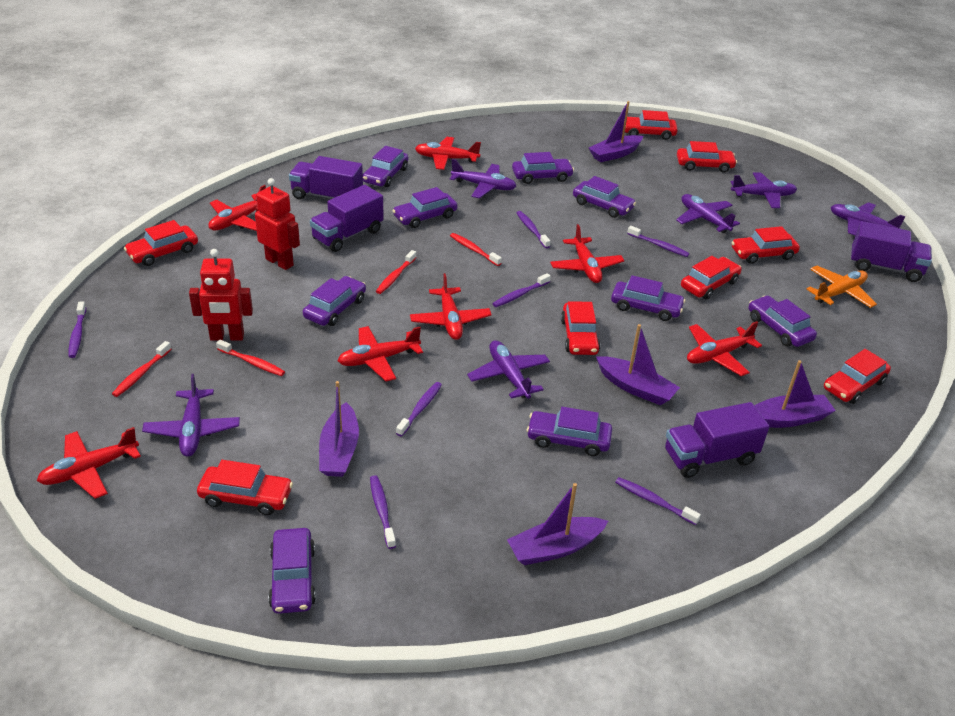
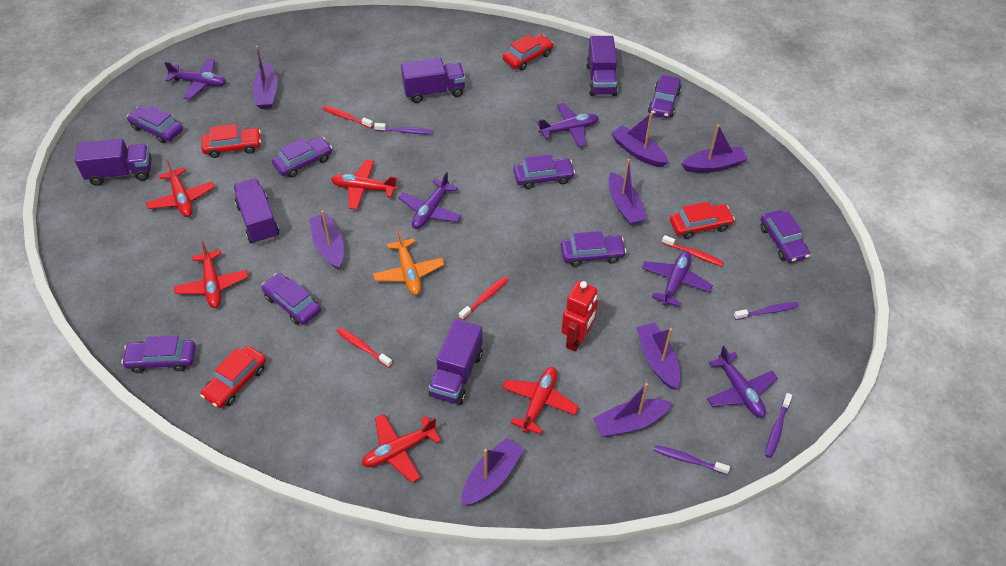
purple boat: [319,381,359,477] [507,483,608,565] [589,101,643,162] [596,324,680,405] [754,360,836,428] = 5 -> [253,45,278,109] [309,210,344,270] [461,438,524,506] [593,383,672,437] [609,159,647,225] [611,113,669,167] [636,322,680,389] [681,124,748,173] = 8
purple car: [268,528,316,614] [303,276,366,326] [363,146,408,187] [392,187,458,228] [512,152,574,184] [527,407,612,456] [573,176,636,218] [611,275,685,321] [748,295,817,347] = 9 -> [121,335,196,373] [127,105,183,143] [261,273,321,325] [272,137,332,177] [513,154,575,189] [561,231,626,267] [648,75,681,118] [761,210,810,263] = 8
purple plane: [142,374,240,457] [450,159,516,198] [467,340,550,399] [676,194,740,233] [731,172,797,208] [831,202,906,235] = 6 -> [164,58,226,100] [399,172,462,229] [537,103,599,147] [642,251,713,307] [707,346,778,418] = 5
purple toothbrush: [68,301,86,358] [370,475,396,549] [396,382,442,437] [492,273,551,307] [516,211,551,248] [615,477,701,525] [627,226,690,257] = 7 -> [374,123,433,134] [653,445,730,475] [734,302,799,320] [765,393,792,458] = 4
purple truck: [289,156,363,199] [310,185,384,252] [665,402,769,478] [851,221,932,282] = 4 -> [75,138,152,186] [233,178,279,244] [401,58,465,103] [429,319,483,405] [586,36,618,96] = 5
red car: [124,220,198,266] [197,460,293,515] [561,301,600,355] [625,110,678,140] [677,141,737,173] [681,256,742,299] [731,226,800,264] [824,349,891,404] = 8 -> [200,346,266,408] [201,124,261,158] [503,34,554,70] [670,202,735,239] = 4
red plane: [37,427,141,499] [209,185,266,231] [338,326,423,381] [410,273,492,340] [415,137,481,170] [550,224,625,283] [687,321,762,376] = 7 -> [146,160,215,217] [174,242,248,308] [331,160,397,210] [362,414,441,483] [502,367,579,434] = 5
red robot: [189,249,253,341] [255,178,300,270] = 2 -> [561,281,598,351] = 1

